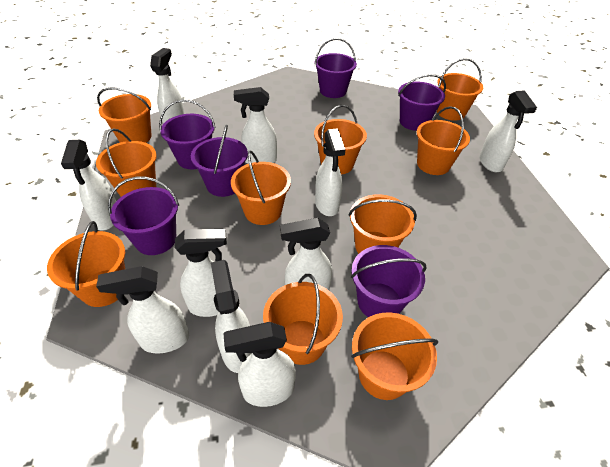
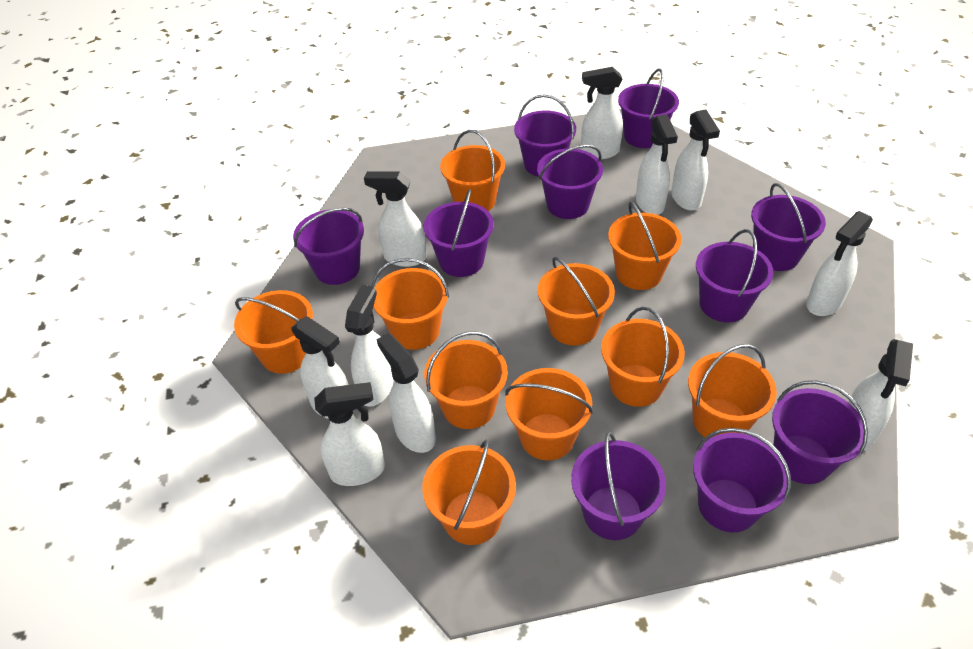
purple bucket: [108,177,179,255] [159,99,216,169] [191,125,248,197] [314,38,357,98] [351,245,427,317] [398,74,446,131] = 6 -> [293,208,364,285] [424,189,494,277] [514,95,576,177] [537,145,603,219] [571,432,666,540] [618,68,679,148] [693,428,791,532] [696,229,774,322] [751,183,826,271] [772,380,868,484] = 10

